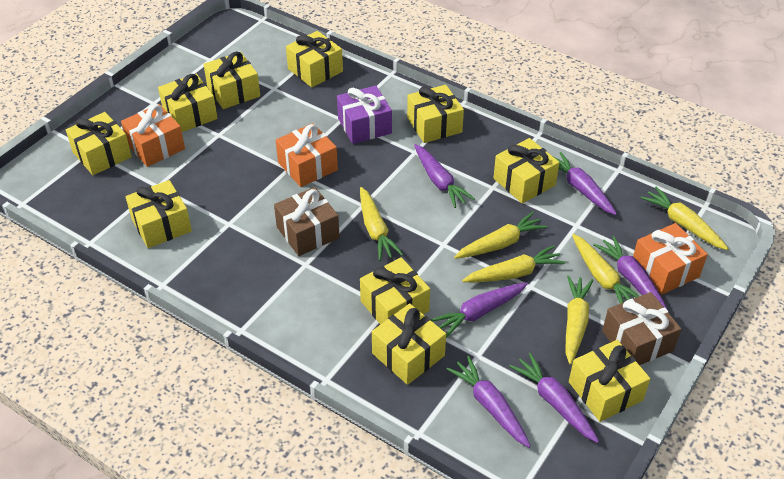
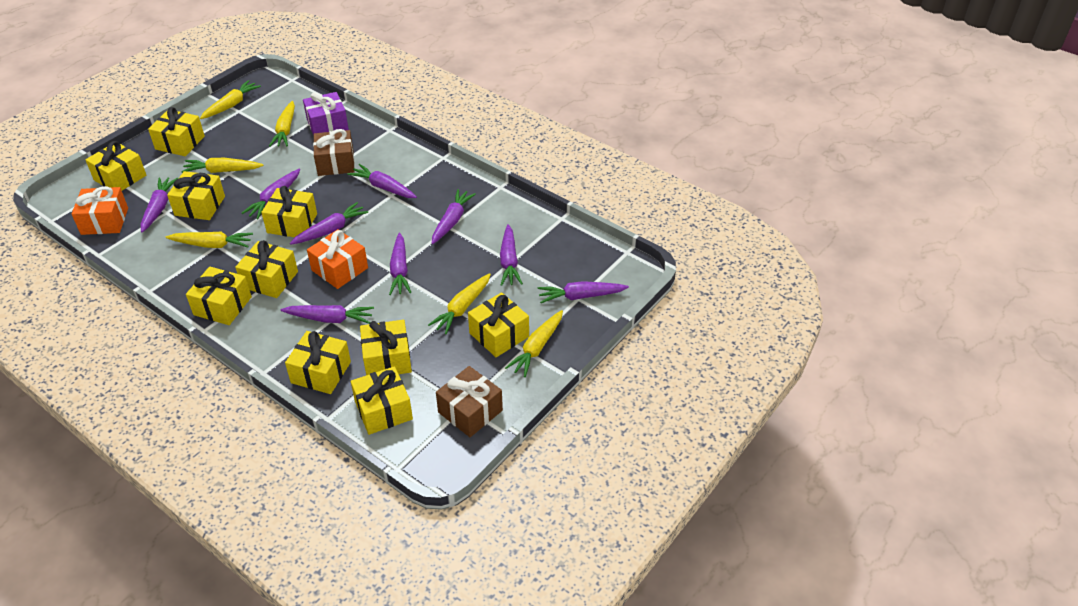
orange gift: [121,104,185,167] [276,123,338,187] [633,223,708,295] = 3 -> [72,186,128,235] [307,229,368,289] = 2
purple carrot: [414,144,475,208] [431,282,528,338] [447,356,531,448] [509,353,599,443] [553,152,617,215] [593,236,668,310] = 6 -> [141,177,178,233] [242,169,300,219] [281,305,374,324] [290,202,368,245] [347,164,417,198] [389,233,412,295] [432,189,476,244] [500,224,523,286] [538,281,629,303] = 9

